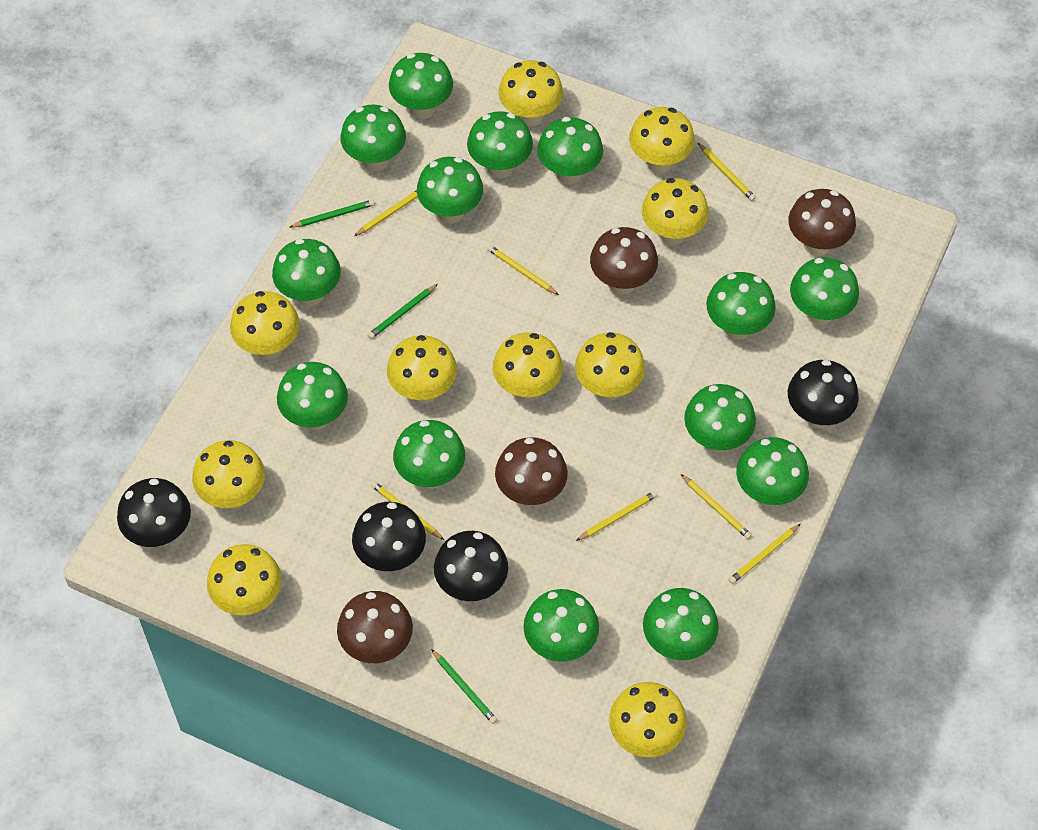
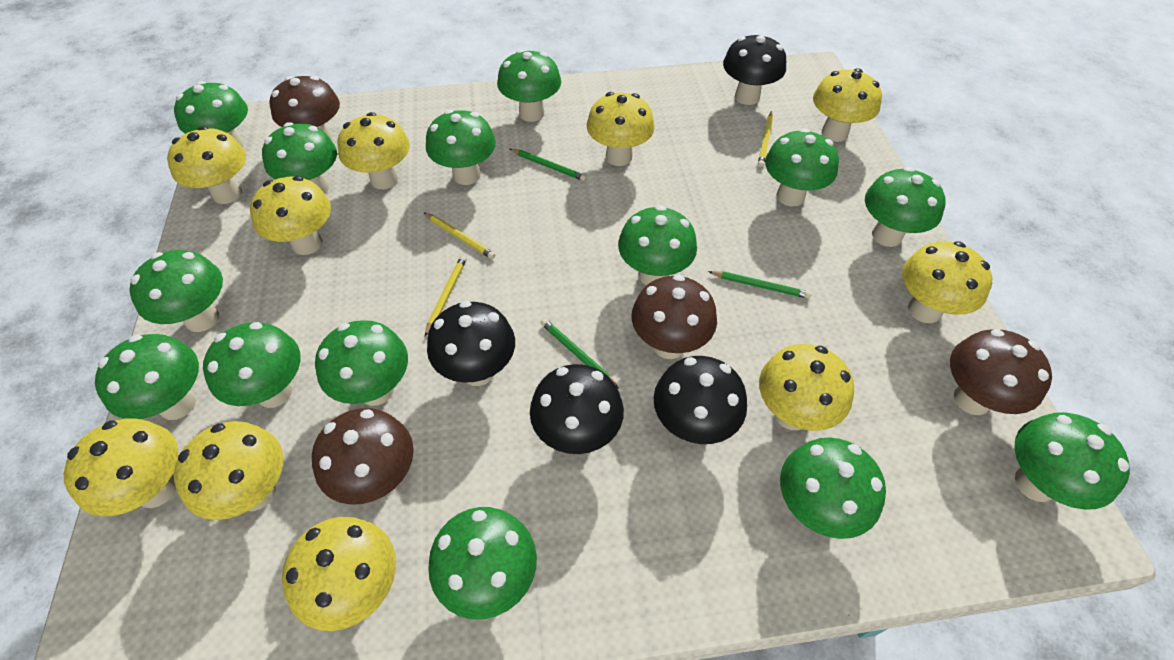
yellow pencil: [354,190,418,236] [371,481,444,540] [487,245,559,295] [576,491,658,541] [681,474,752,539] [698,143,756,201] [729,524,800,584] = 7 -> [423,212,495,259] [425,255,467,336] [758,111,773,167] = 3

